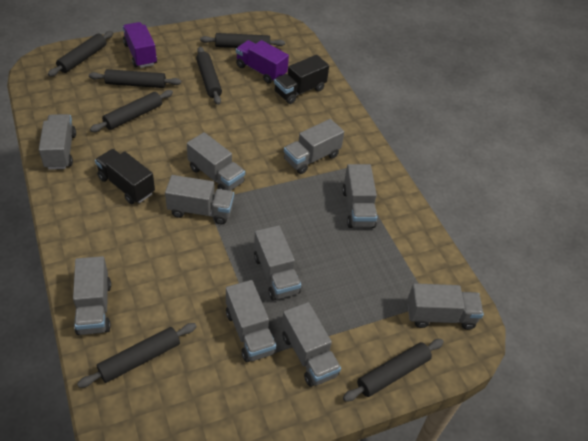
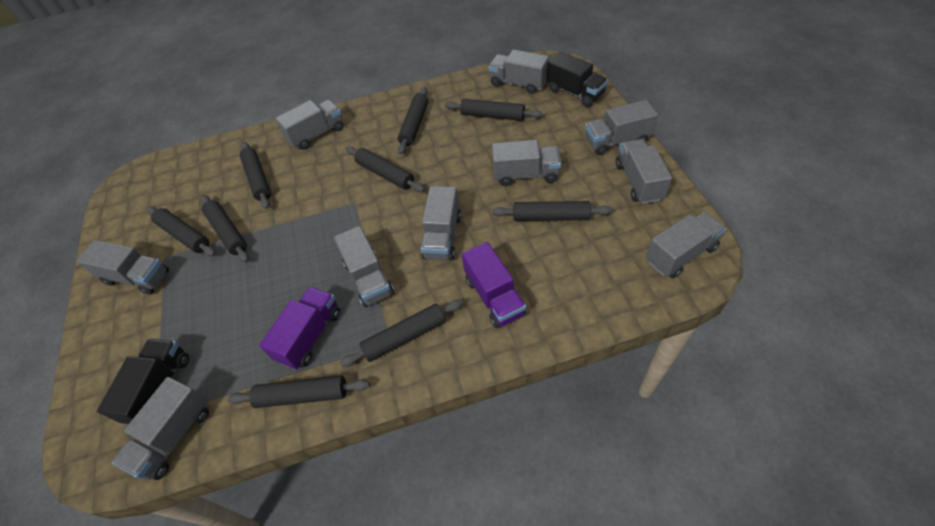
black rolling pin: [48,31,113,77] [77,323,197,388] [89,69,181,88] [90,90,173,132] [196,47,222,105] [200,33,285,48] [343,339,444,402] = 7 -> [147,206,216,256] [201,195,249,263] [228,376,370,408] [240,142,271,209] [340,299,463,367] [346,147,425,192] [398,87,428,155] [445,99,542,121] [493,201,612,221] = 9

